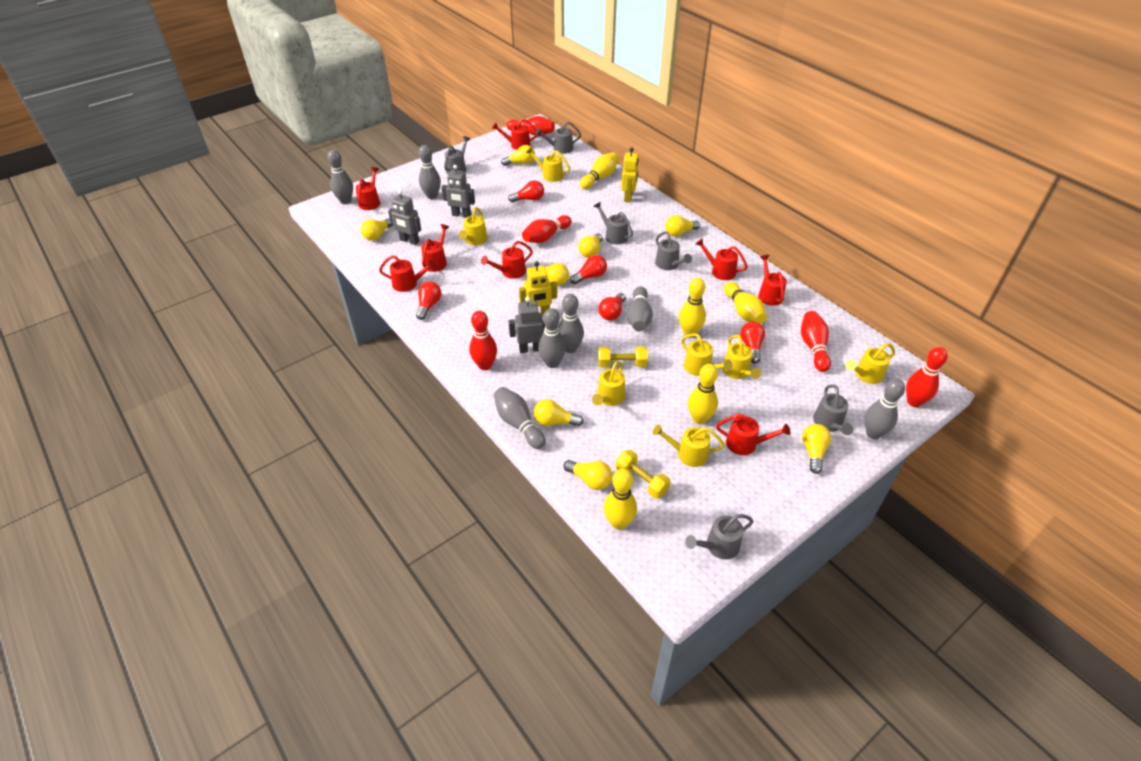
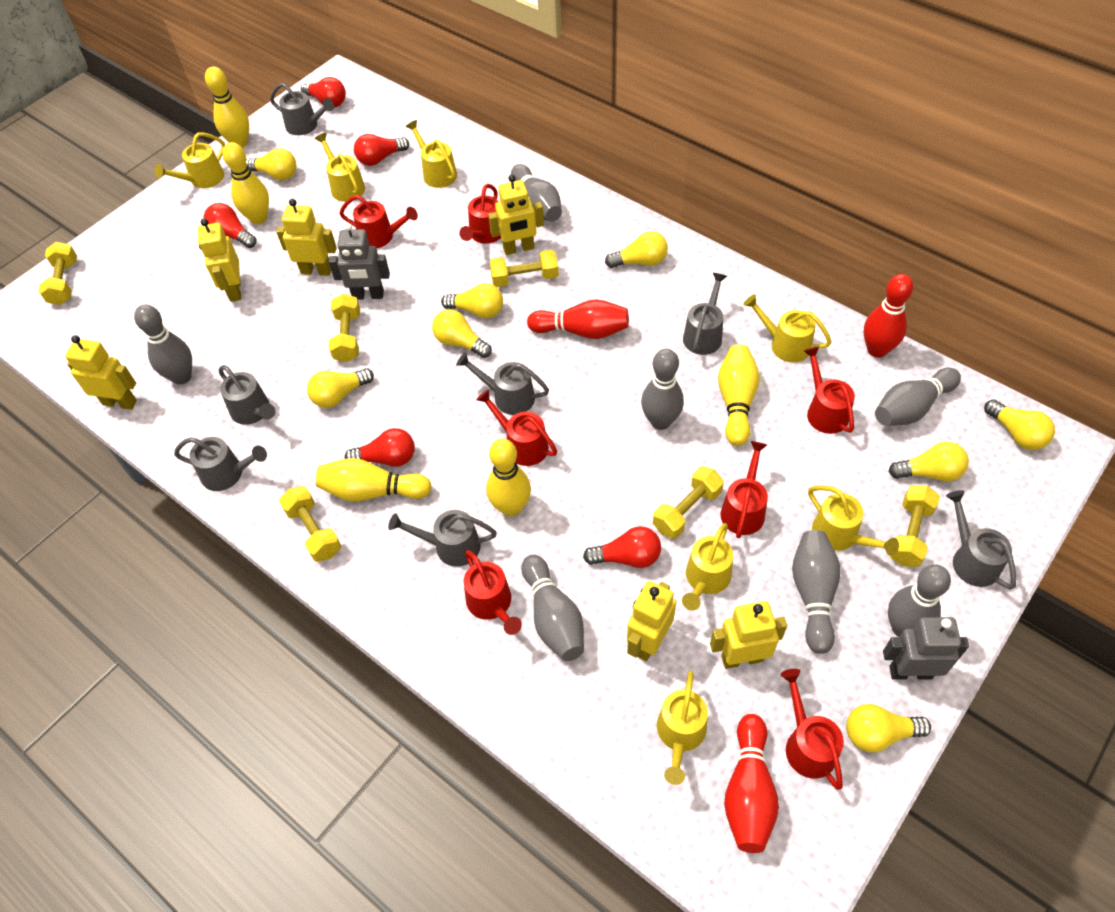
grey robot: [388,190,421,245] [441,165,475,218] [509,297,545,353] = 3 -> [328,223,390,300] [883,617,969,680] = 2
grey watering can: [444,136,470,174] [535,122,581,154] [594,202,633,245] [655,231,692,270] [685,514,753,559] [813,384,853,435] = 6 -> [174,437,267,491] [219,365,275,425] [270,83,334,135] [388,510,497,567] [456,353,549,415] [683,273,727,355] [946,490,1016,590] = 7
red bowling pin: [469,311,497,370] [507,116,555,136] [522,215,572,243] [801,311,831,372] [906,347,948,407] = 5 -> [527,300,629,339] [724,714,779,853] [864,274,913,358] = 3
red watering can: [356,167,380,210] [379,255,436,292] [421,224,449,272] [481,241,533,279] [492,119,538,150] [696,238,748,280] [716,414,790,455] [758,255,787,306] = 8 -> [339,195,418,248] [459,184,501,244] [464,550,522,635] [476,389,557,466] [720,441,768,538] [781,669,844,790] [804,347,855,434] = 7
yellow dumbbell: [598,346,648,367] [616,450,671,498] = 2 -> [39,242,77,305] [279,486,341,562] [329,294,360,362] [489,250,559,287] [653,466,724,539] [889,486,940,567] = 6
yellow robot: [519,261,557,315] [621,147,639,203] = 2 -> [65,335,137,410] [198,219,241,302] [276,199,337,276] [488,175,544,255] [627,581,676,661] [710,601,787,669] = 6

